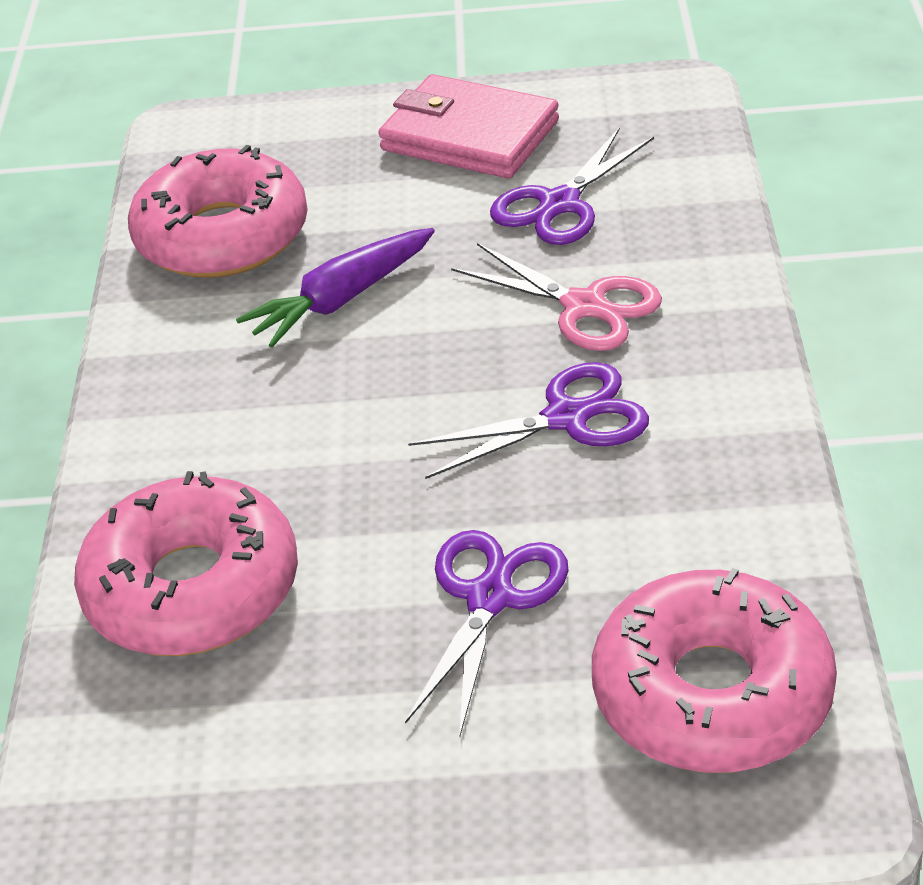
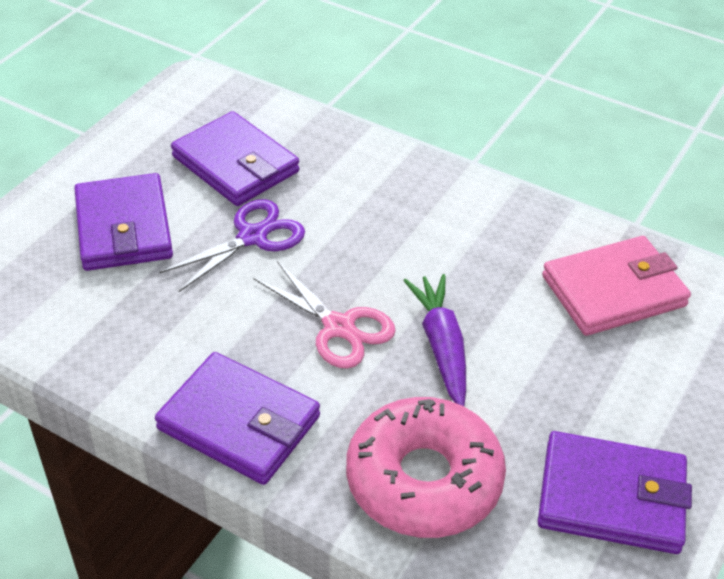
pink donut: [74,471,298,656] [128,145,308,278] [592,568,837,773] = 3 -> [346,397,506,538] = 1
purple scissors: [405,530,569,736] [408,362,649,479] [490,127,654,245] = 3 -> [159,199,305,292] = 1
purple wallet: none = 0 -> [74,173,173,271] [155,352,320,485] [171,111,300,206] [538,431,692,554] = 4

